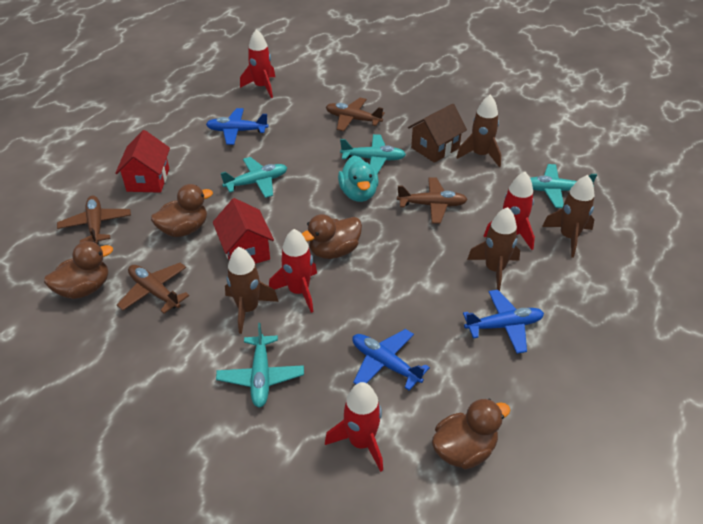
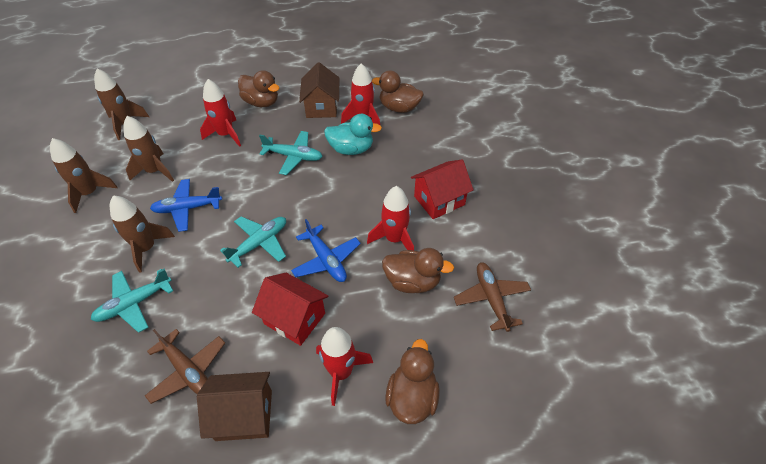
blue plane: [206,108,269,145] [352,329,430,390] [463,290,544,354] = 3 -> [150,179,222,232] [291,219,361,282] = 2
brown house: [408,104,467,163] = 1 -> [197,372,272,441] [299,62,340,118] = 2
brown plane: [57,196,131,244] [117,263,189,313] [326,98,385,131] [397,177,468,224] = 4 -> [145,329,225,404] [454,262,531,332] = 2
turquoise plane: [216,323,304,408] [221,157,287,198] [340,134,406,174] [530,164,597,208] = 4 -> [91,269,173,333] [220,216,286,268] [259,131,323,175] = 3

